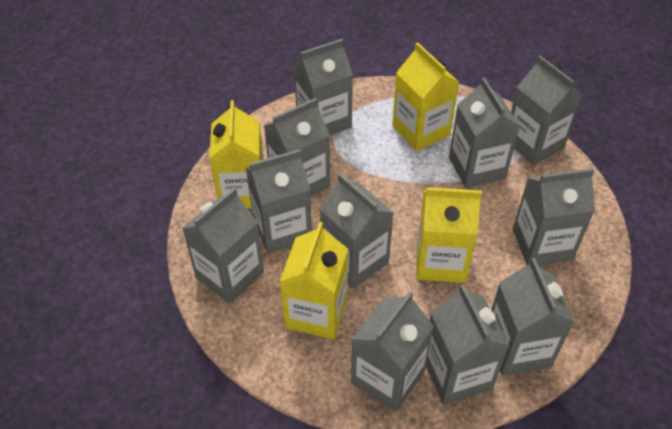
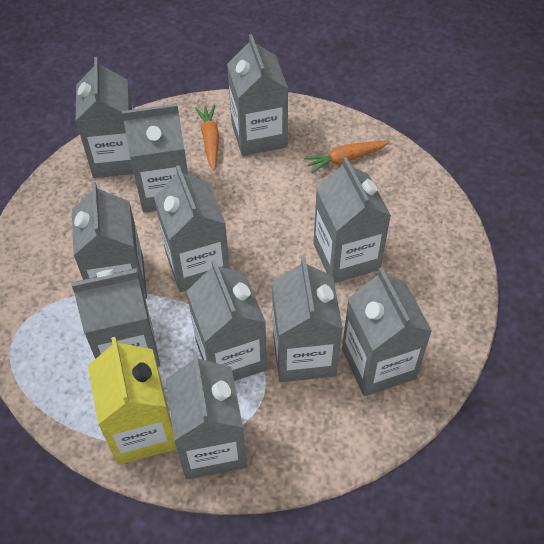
orange carrot: none = 0 -> [195,105,219,170] [304,141,390,173] = 2
yellow carton: [209,100,264,208] [279,222,348,339] [392,42,459,151] [416,187,482,283] = 4 -> [88,337,177,465] = 1

